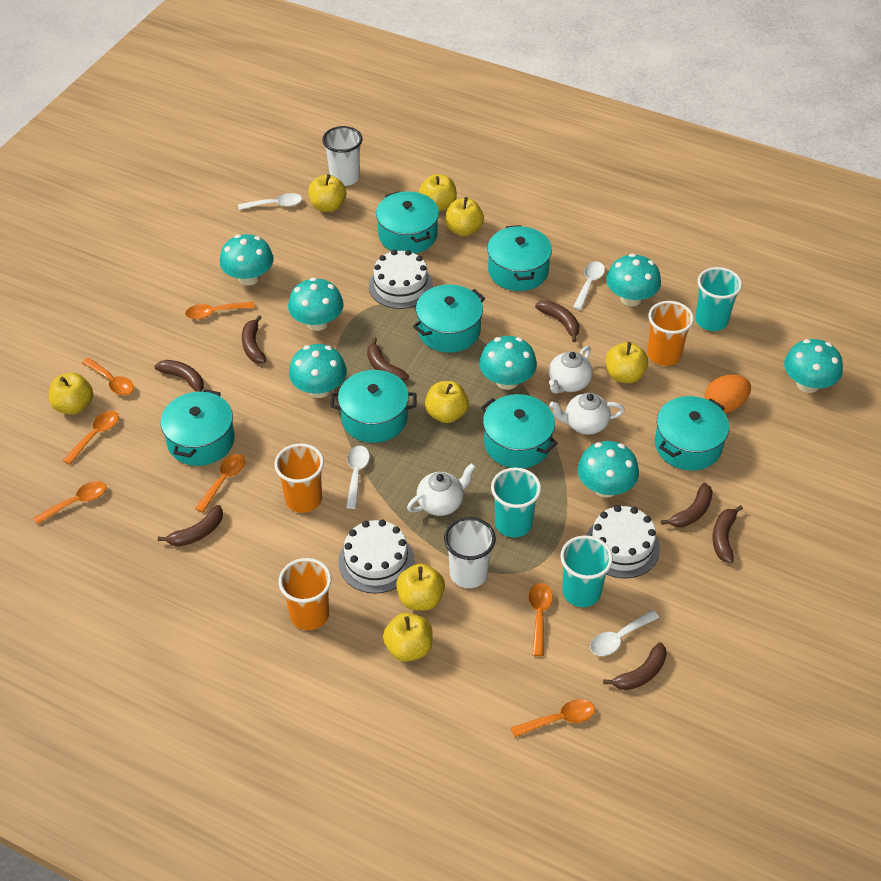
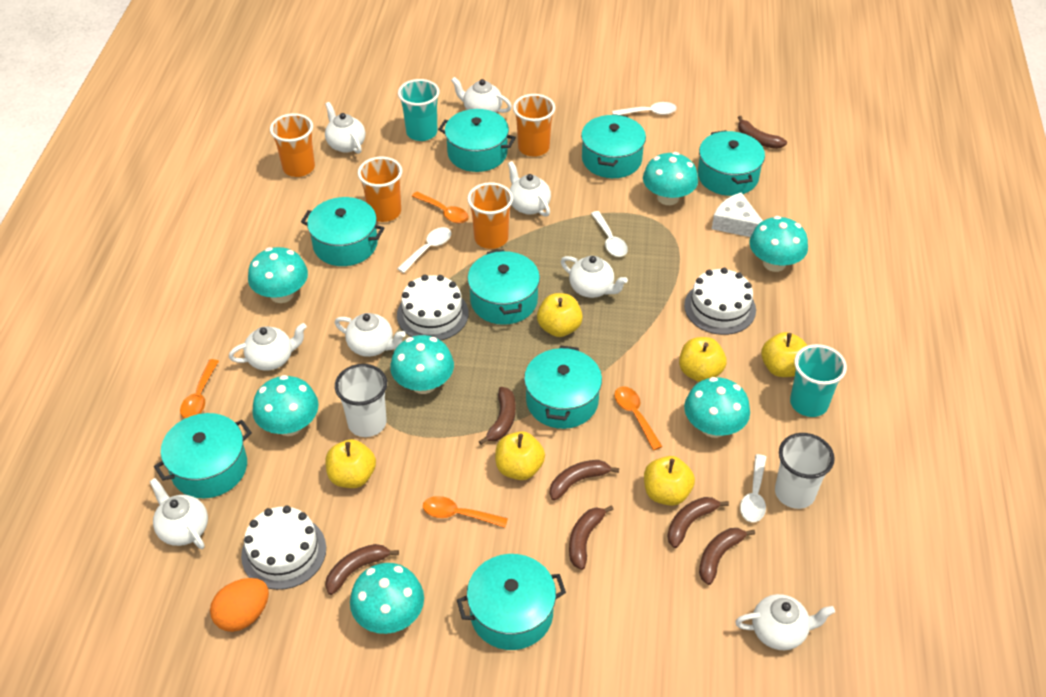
brown banana: [155,360,204,392] [158,505,223,547] [242,315,266,363] [367,337,409,381] [535,300,580,342] [603,642,667,690] [661,483,713,528] [713,505,743,563] = 8 -> [325,544,399,595] [479,387,516,445] [550,460,619,501] [569,505,614,570] [667,497,729,548] [699,528,755,585] [738,116,787,149] = 7
orange cup: [274,443,324,513] [279,558,331,630] [648,301,694,366] = 3 -> [270,113,315,177] [358,157,402,222] [467,182,513,249] [513,94,555,157] = 4
orange spoon: [33,481,106,525] [63,411,119,465] [82,358,134,395] [185,302,255,320] [195,454,245,513] [511,699,595,737] [529,583,553,656] = 7 -> [180,359,219,419] [412,192,469,223] [423,496,508,528] [614,386,663,450] = 4
turquoise cup: [491,467,541,538] [560,535,613,607] [695,267,742,331] = 3 -> [398,79,440,141] [790,344,847,417] = 2
turquoise pot: [160,389,235,466] [330,370,416,443] [376,191,439,254] [413,285,485,352] [481,394,558,468] [487,225,552,291] [655,396,729,471] = 7 -> [154,413,252,498] [301,197,384,266] [438,109,516,172] [457,554,566,650] [467,249,540,325] [524,345,602,429] [581,114,646,178] [698,130,765,196] = 8
white cheese: none = 0 -> [712,192,763,237] = 1
white teapot: [407,463,476,516] [549,346,593,394] [550,393,625,434] = 3 -> [149,478,208,549] [229,323,307,371] [325,102,365,154] [335,313,406,357] [451,77,512,113] [508,161,551,217] [561,256,628,298] [735,594,835,650] = 8
yellow apple: [49,372,93,415] [308,174,346,212] [383,613,433,662] [396,563,445,611] [419,174,457,212] [425,381,469,423] [445,197,484,236] [605,342,648,383] = 8 -> [325,439,376,488] [495,431,545,480] [537,293,583,337] [644,456,695,506] [679,337,727,382] [761,332,807,377] = 6

